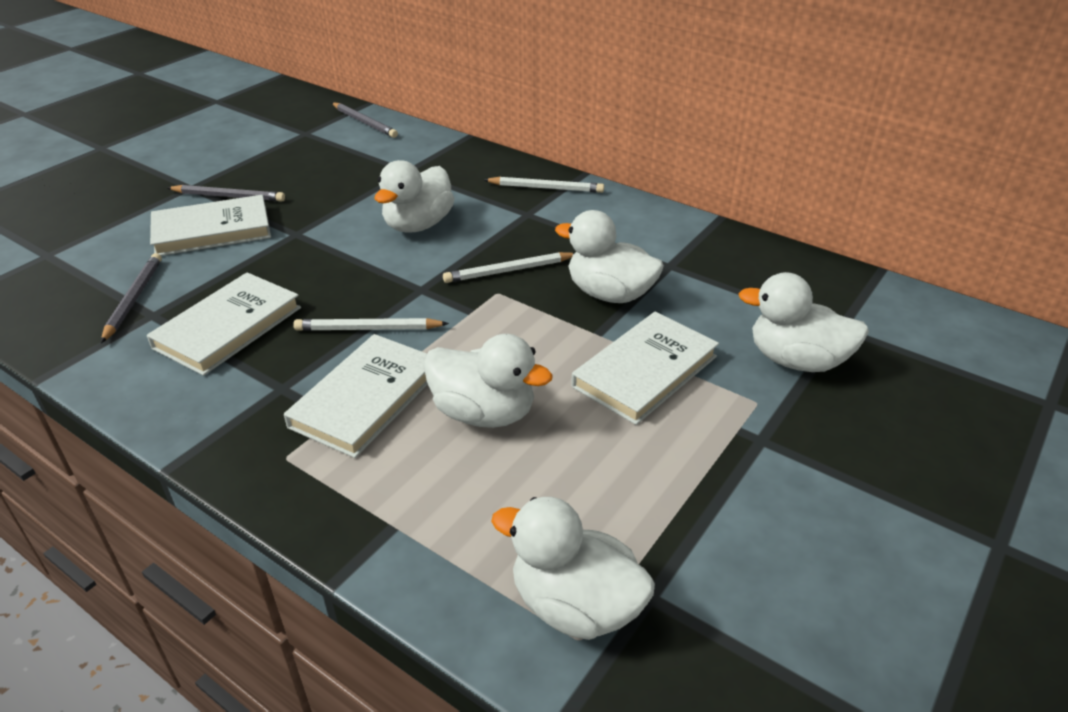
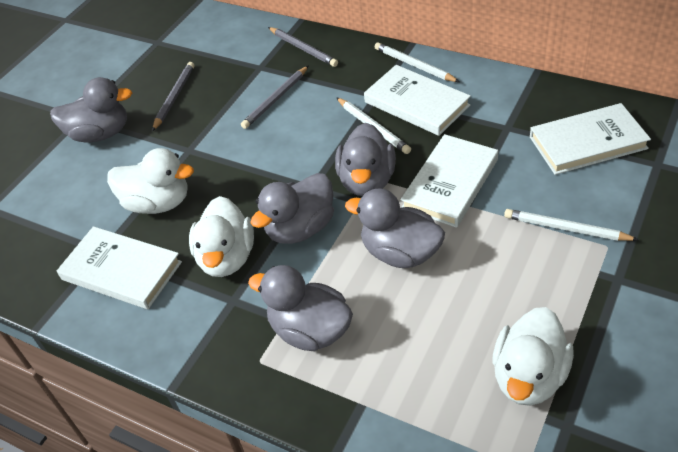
grey duck: none = 0 -> [50,77,132,143] [248,265,353,351] [250,173,334,244] [335,123,396,196] [345,188,445,268] = 5
white duck: [375,160,455,232] [424,334,553,428] [491,497,655,640] [555,210,664,303] [738,272,869,372] = 5 -> [107,148,194,214] [189,196,254,277] [492,307,574,406] = 3

